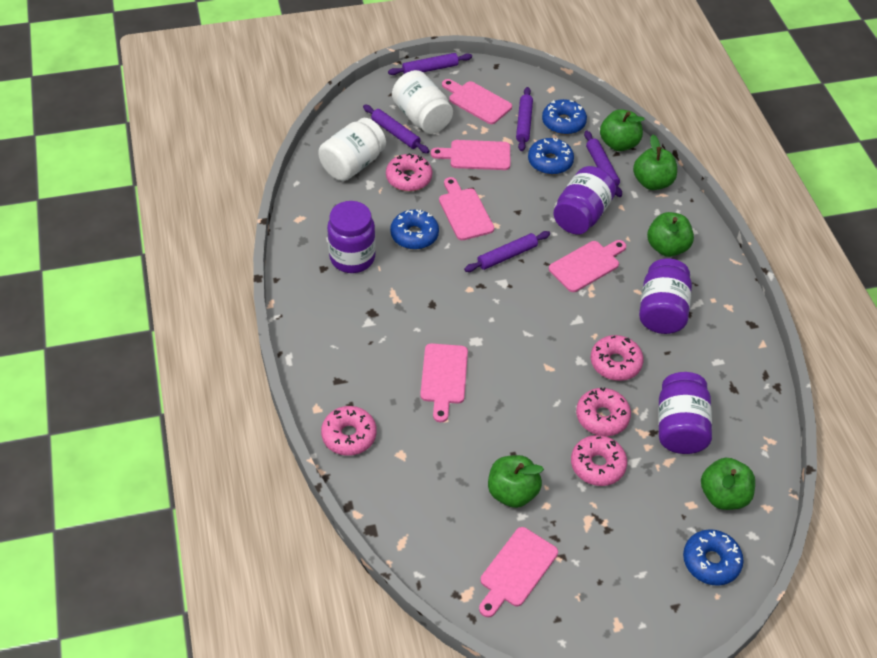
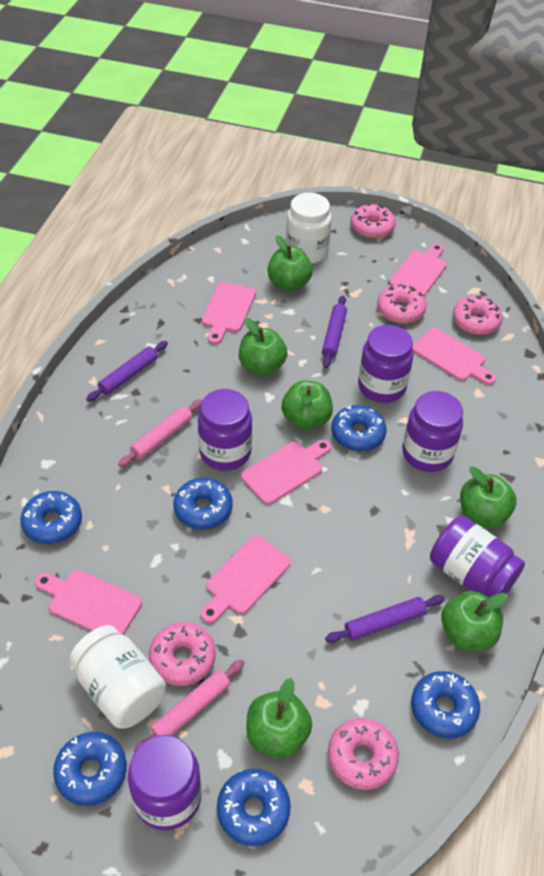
blue donut: [390,210,439,250] [528,138,574,175] [542,99,587,135] [683,529,743,586] = 4 -> [20,491,82,544] [53,732,127,806] [174,478,233,530] [217,769,291,846] [331,405,387,452] [411,671,480,739] = 6
green apple: [488,455,544,508] [600,109,645,151] [633,135,677,190] [647,212,694,257] [701,458,755,510] = 5 -> [239,318,288,376] [246,678,312,759] [267,235,313,291] [282,380,333,430] [441,591,508,651] [460,467,517,528] = 6
pink rolling pin: none = 0 -> [118,399,202,467] [134,659,244,752] = 2
purple jar: [327,201,376,273] [553,166,616,234] [639,258,692,334] [658,372,712,454] = 4 -> [128,735,202,831] [198,389,252,471] [358,325,414,403] [403,391,463,472] [430,516,525,597] = 5
purple rolling pin: [363,105,429,154] [388,53,472,75] [464,231,550,272] [516,87,533,151] [584,131,622,197] = 5 -> [86,341,168,402] [322,295,347,368] [325,595,445,643] = 3

